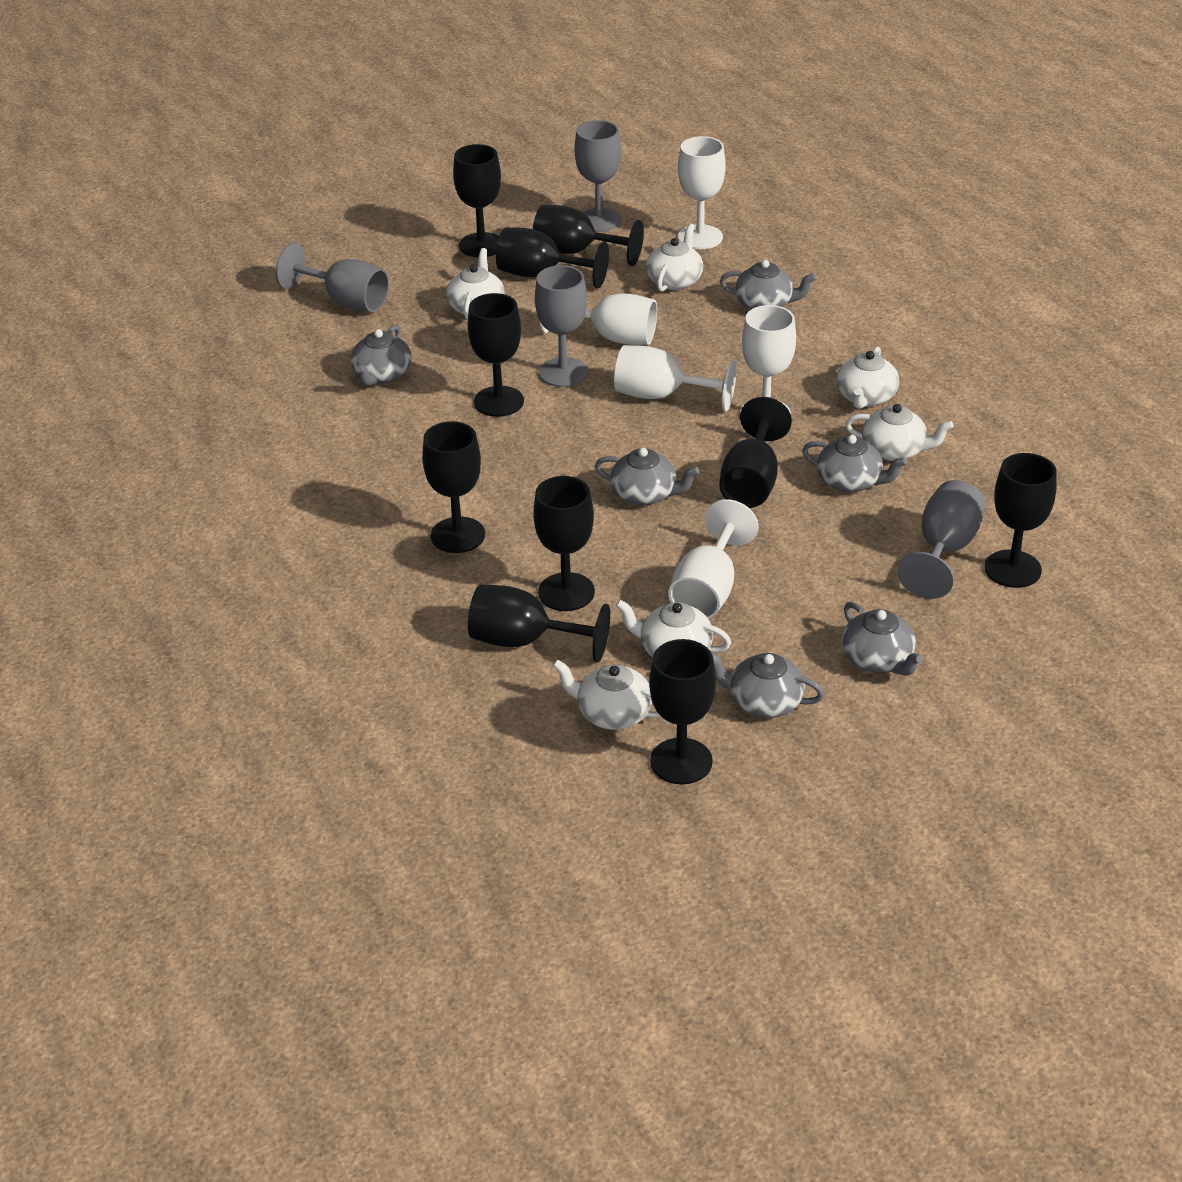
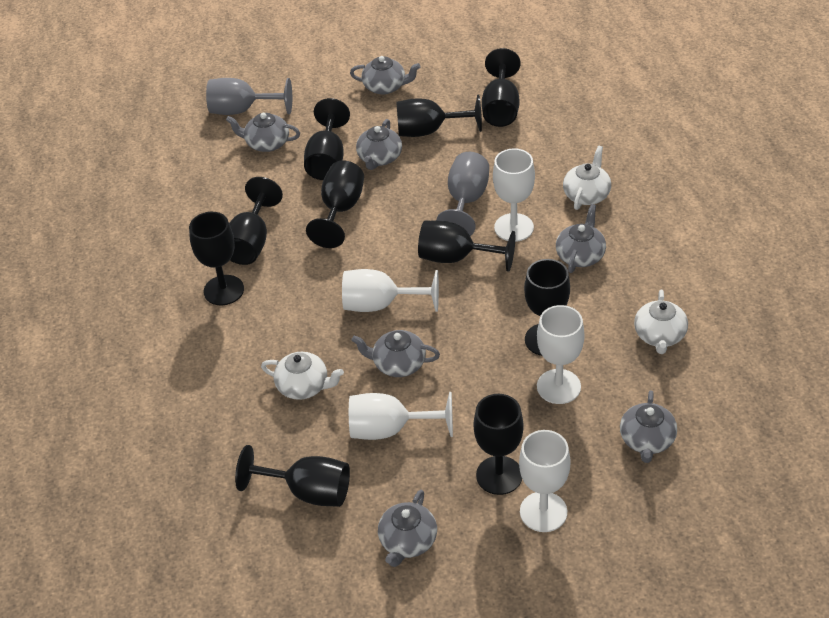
grey goblet: [276,243,389,312] [535,265,588,387] [575,120,621,232] [897,480,985,599] = 4 -> [206,78,292,115] [436,152,489,236] = 2
grey teapot: [351,325,412,386] [595,448,700,506] [710,651,825,718] [720,260,816,309] [802,435,907,493] [842,602,923,676] = 6 -> [226,113,300,152] [350,56,421,94] [351,330,440,377] [356,119,402,170] [378,490,437,567] [556,204,606,273] [620,390,677,463] = 7
white teapot: [446,248,505,320] [553,659,661,730] [616,600,732,657] [646,224,703,292] [836,346,899,409] [845,404,953,461] = 6 -> [261,352,344,400] [563,146,611,210] [634,290,688,354] = 3

